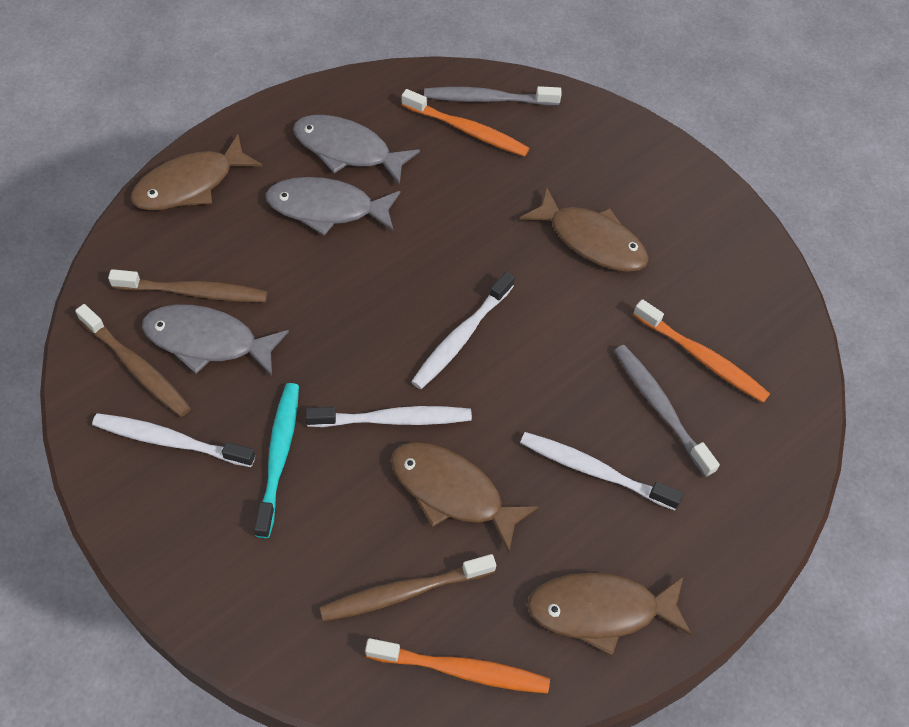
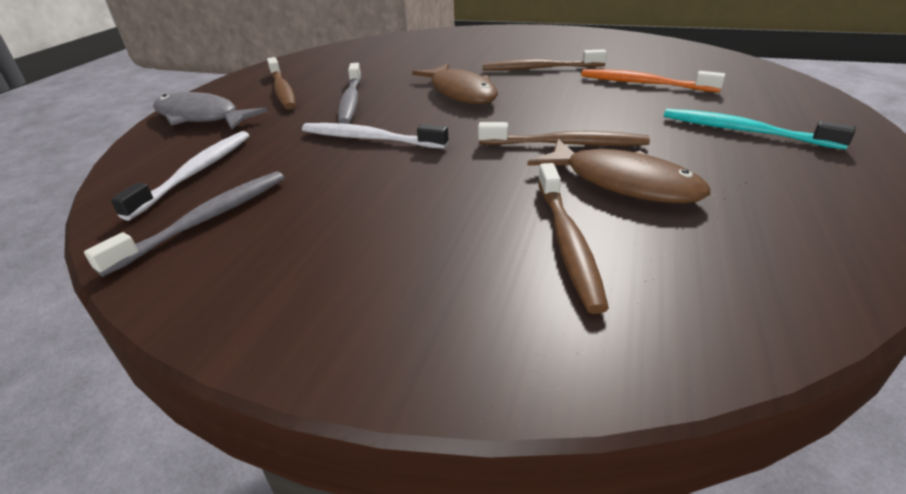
brown fish: [130,134,263,211] [391,442,539,553] [520,187,649,272] [527,573,692,656] = 4 -> [412,64,498,104] [527,139,710,203] = 2
brown toothbrush: [75,304,191,417] [108,269,267,302] [320,554,496,621] = 3 -> [267,57,296,109] [478,122,650,146] [483,49,607,71] [538,163,609,314] = 4
grey fish: [142,305,289,376] [265,177,400,236] [293,115,420,185] = 3 -> [153,92,268,130] = 1
orange toothbrush: [365,638,550,693] [402,89,529,157] [633,299,770,403] = 3 -> [581,69,725,92] = 1
white toothbrush: [92,413,255,467] [305,406,472,427] [411,272,515,389] [520,432,683,510] = 4 -> [111,131,250,221] [302,123,448,149] = 2

